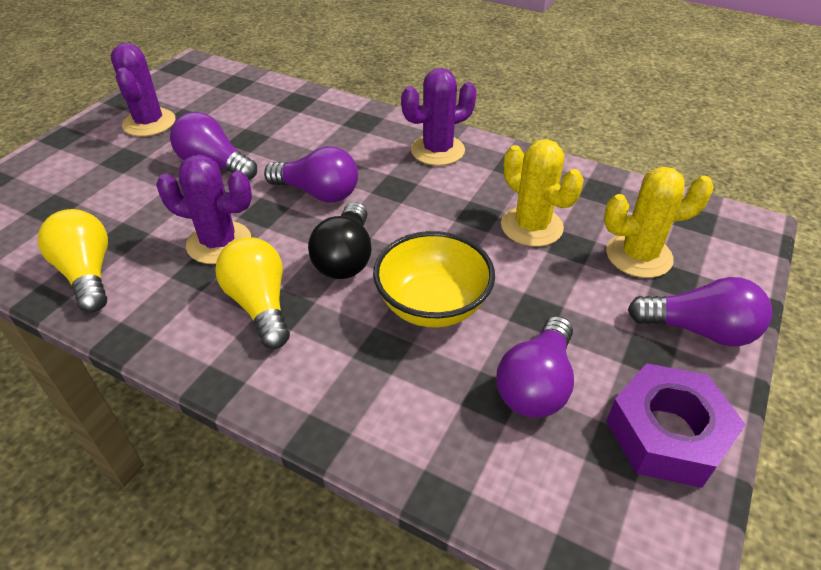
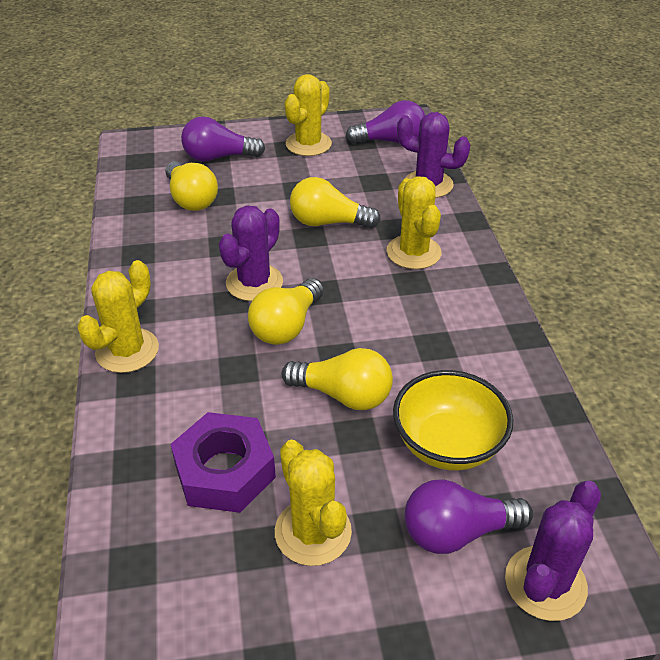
black light bulb: [308,202,372,279] = 1 -> none = 0
purple light bulb: [170,112,257,180] [264,146,358,202] [496,316,574,418] [628,277,772,346] = 4 -> [181,116,265,162] [346,100,425,144] [405,479,533,554] = 3
yellow cactus: [501,139,584,247] [604,167,714,278] = 2 -> [77,260,159,373] [275,440,352,566] [285,74,332,156] [387,176,441,269] = 4
yellow light bulb: [38,209,108,312] [215,237,290,349] = 2 -> [165,161,218,211] [248,278,324,345] [281,348,393,410] [290,177,381,228] = 4

